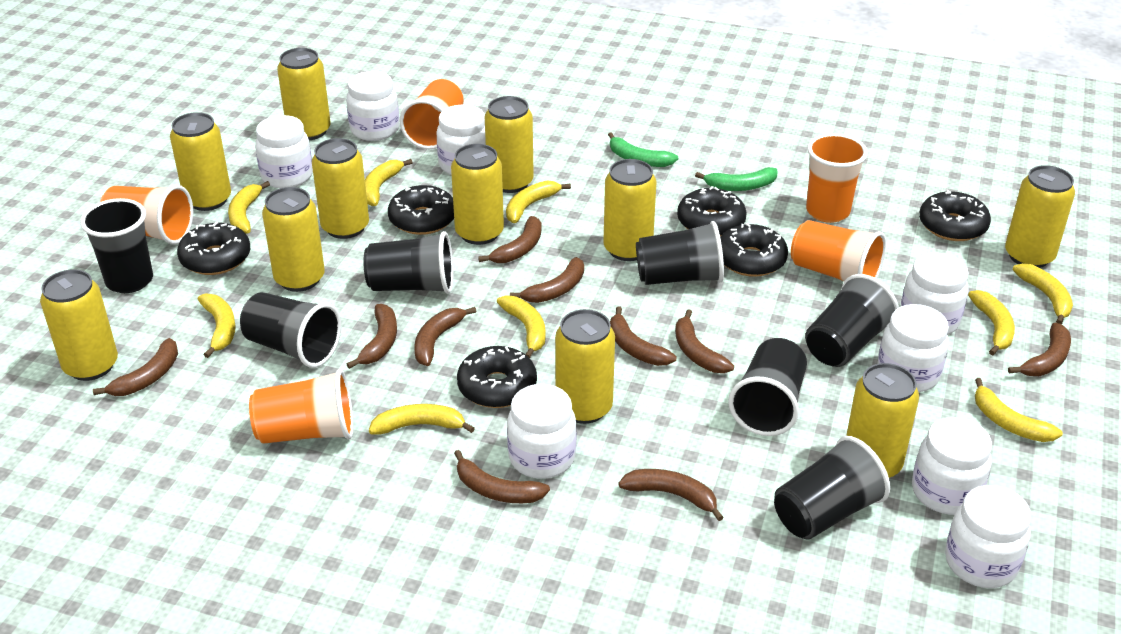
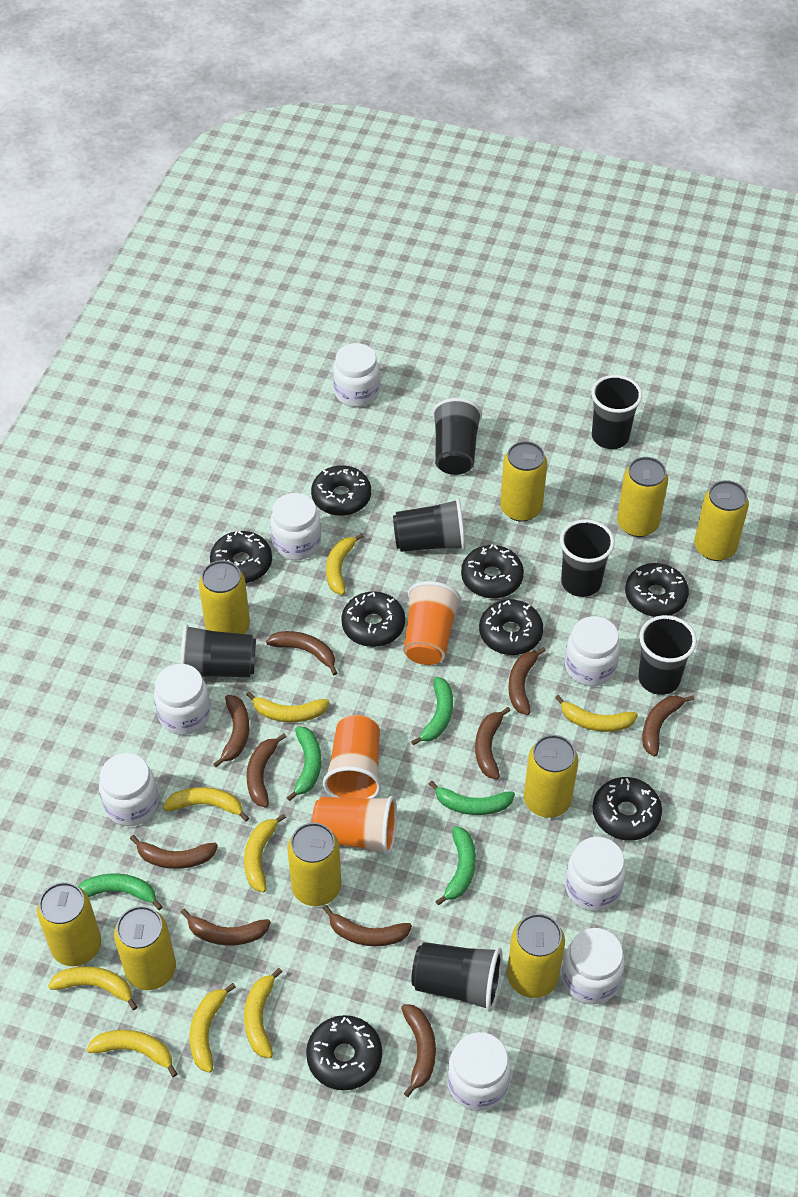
black donut: [177,221,250,275] [388,185,454,235] [457,346,537,408] [677,186,747,237] [720,223,788,277] [919,190,991,241] = 6 -> [210,531,272,583] [306,1015,382,1091] [311,465,371,516] [341,591,405,647] [461,545,524,598] [479,599,543,655] [592,777,662,841] [625,563,689,617] = 8
green banana: [608,132,678,167] [695,167,778,191] = 2 -> [78,874,163,910] [287,726,321,801] [411,677,453,745] [429,781,515,815] [435,826,476,905] = 5
orange cup: [100,185,193,245] [249,369,353,444] [400,79,464,149] [791,220,886,281] [806,133,868,223] = 5 -> [312,796,397,856] [323,715,381,799] [403,581,462,665] = 3
yellow can: [40,270,118,381] [170,112,231,211] [262,187,325,292] [277,48,331,140] [312,138,369,239] [451,144,504,245] [485,96,534,193] [555,309,615,424] [603,159,657,261] [846,363,919,478] [1005,165,1075,268] = 11 -> [37,882,101,966] [114,906,176,990] [199,560,250,634] [287,823,341,906] [500,441,547,522] [507,913,565,998] [524,735,578,818] [617,457,668,537] [695,480,749,561] = 9

